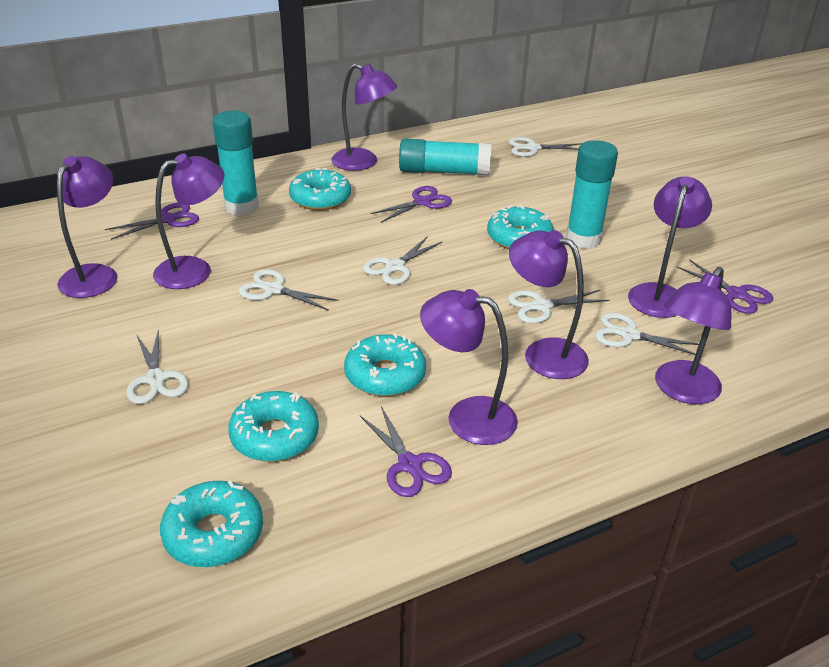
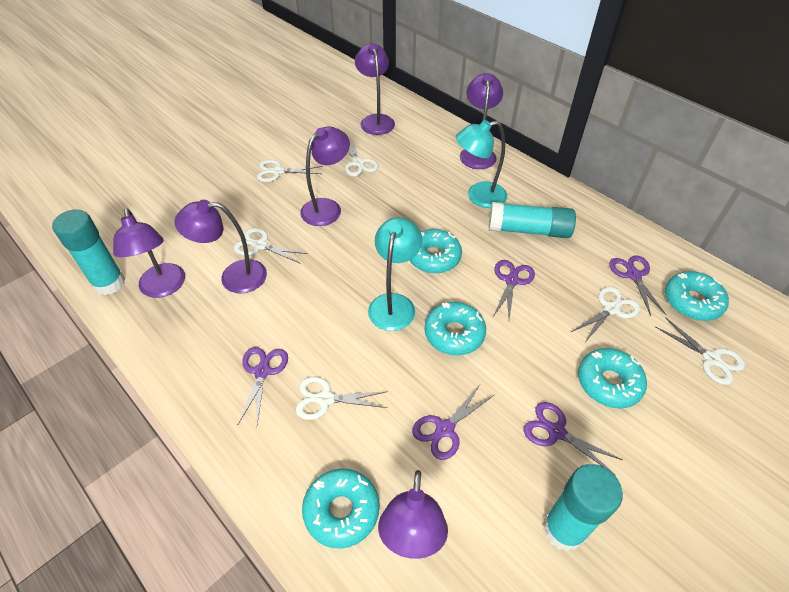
purple lamp: [57,156,117,298] [153,154,224,289] [331,63,398,171] [420,289,518,445] [509,230,589,379] [628,177,712,318] [655,267,731,404] = 7 -> [113,209,185,298] [174,200,267,293] [300,126,350,226] [355,43,395,135] [378,470,448,559] [460,73,503,169] = 6
purple scissors: [105,202,199,240] [360,407,452,497] [370,186,452,222] [677,259,773,314] = 4 -> [238,347,288,424] [412,385,494,460] [493,260,535,320] [524,402,622,476] [609,255,666,316] = 5
turquoise lamp: none = 0 -> [368,217,422,331] [456,120,507,208] = 2

